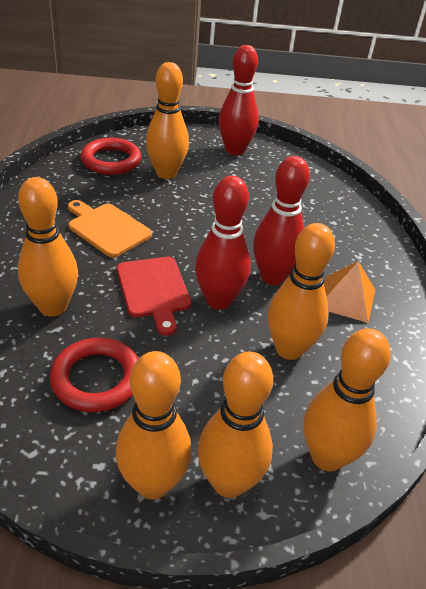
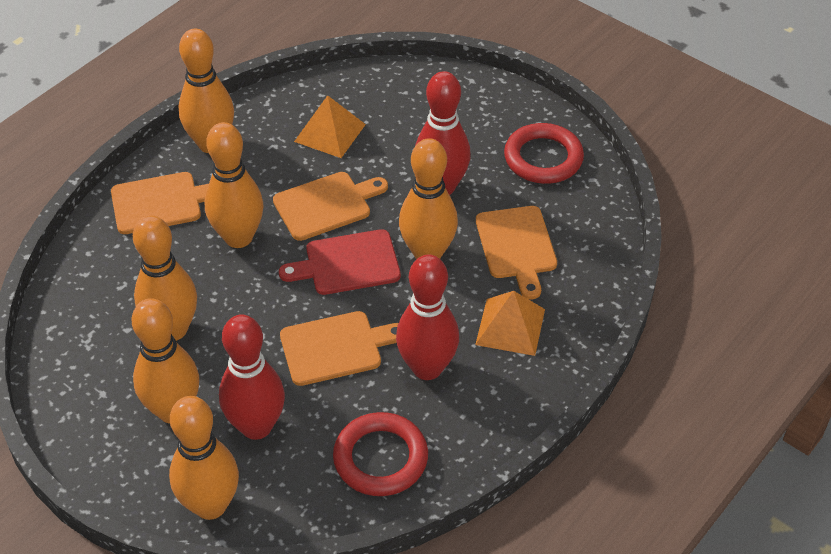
orange cutting board: [68,200,152,258] = 1 -> [111,172,209,234] [273,172,388,241] [280,311,398,386] [476,206,557,299] = 4
orange pyramid: [324,261,375,323] = 1 -> [294,95,366,158] [475,291,545,356] = 2

